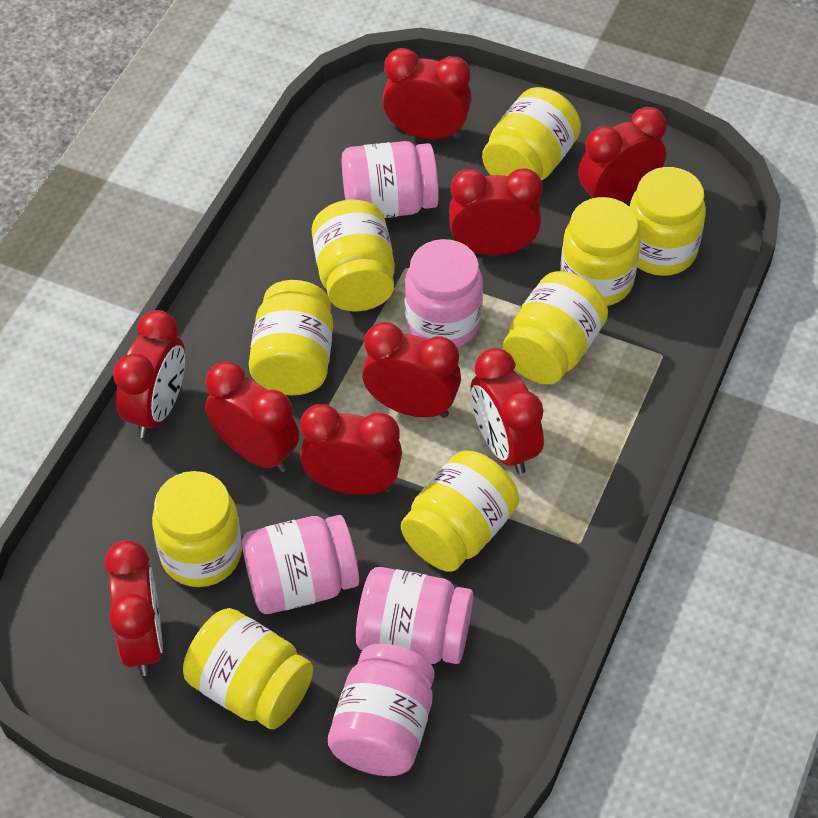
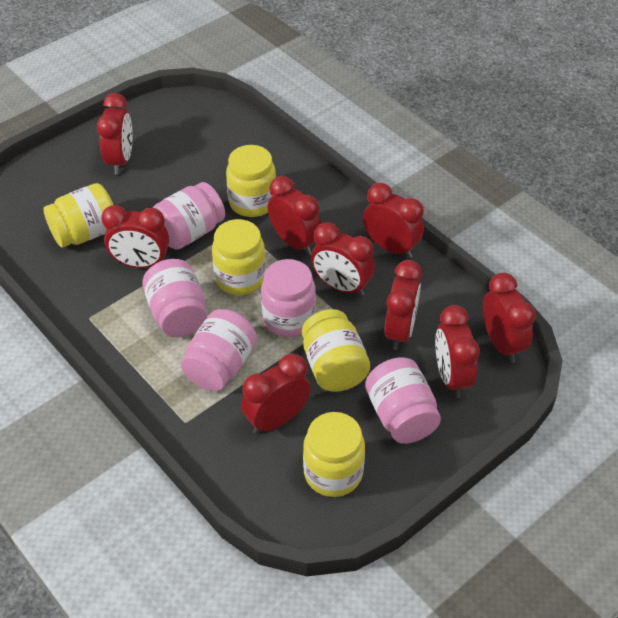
yellow jar: [152,471,242,587] [183,608,313,729] [249,280,333,395] [312,200,395,312] [401,450,519,572] [482,87,581,181] [502,271,608,385] [560,197,641,306] [630,167,706,276] = 9 -> [43,183,113,248] [212,219,266,295] [226,145,276,217] [302,309,370,392] [303,412,365,497] = 5

